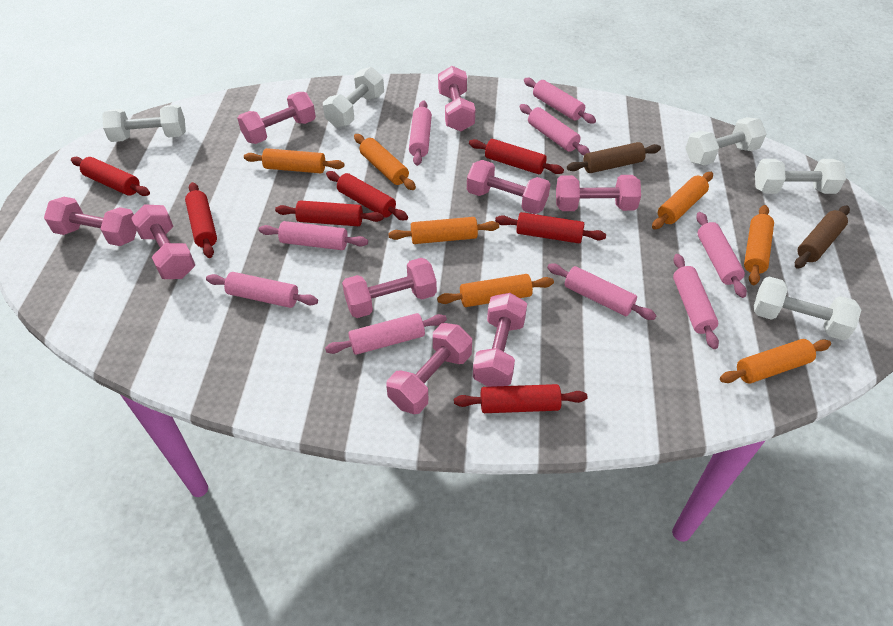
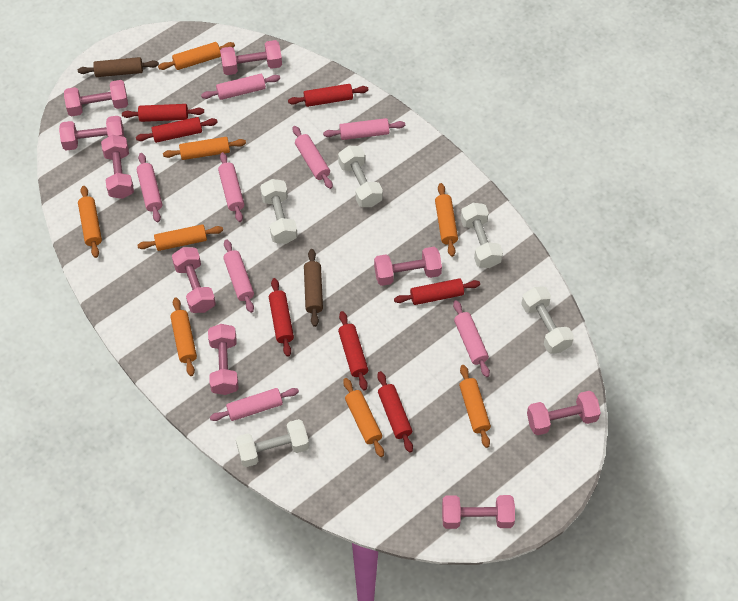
orange rolling pin: [244,148,344,173] [354,134,416,190] [388,217,499,244] [437,274,554,307] [652,172,713,229] [720,339,831,384] [744,205,774,285] = 7 -> [78,186,102,258] [137,224,223,251] [158,42,235,70] [163,137,246,160] [170,297,197,376] [343,378,384,457] [435,183,458,257] [459,365,491,448] = 8
pink rolling pin: [206,272,318,308] [259,221,368,250] [325,313,447,355] [409,100,432,166] [519,104,590,155] [524,78,596,123] [547,264,657,320] [673,254,719,349] [696,212,747,298] = 9 -> [137,153,162,222] [201,74,280,100] [210,388,299,421] [218,152,244,222] [223,239,254,313] [293,126,333,189] [323,118,405,140] [453,300,490,377] = 8

